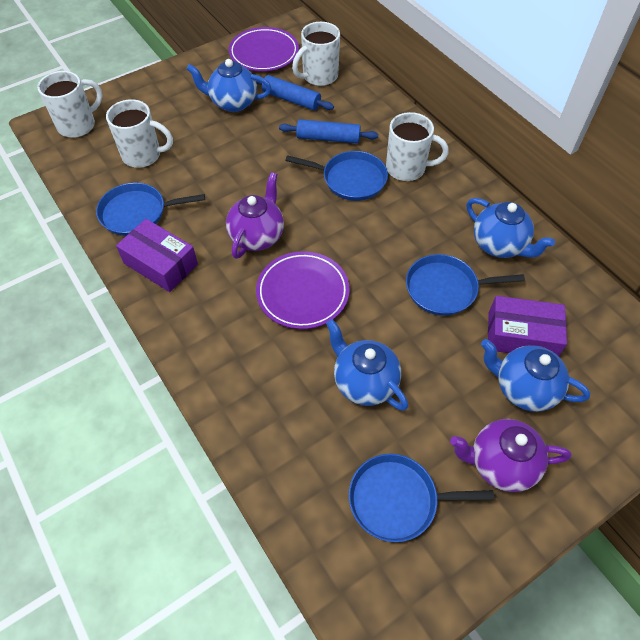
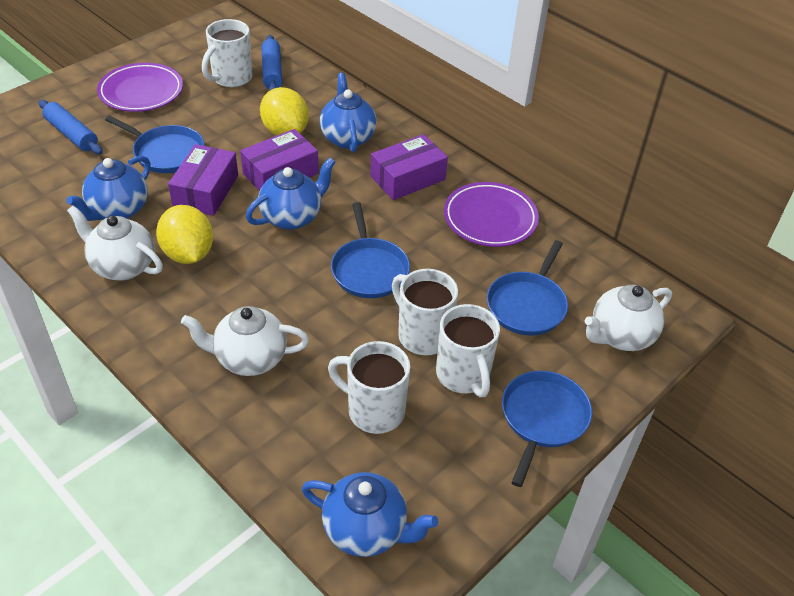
purple box: [116,219,198,292] [488,296,567,356] = 2 -> [168,144,238,216] [240,129,319,191] [370,134,448,200] = 3
purple teapot: [226,172,284,259] [450,419,571,492] = 2 -> none = 0
white teapot: none = 0 -> [67,205,163,280] [181,306,309,376] [585,285,672,351] = 3
yellow lemon: none = 0 -> [156,205,213,264] [260,87,309,135] = 2

